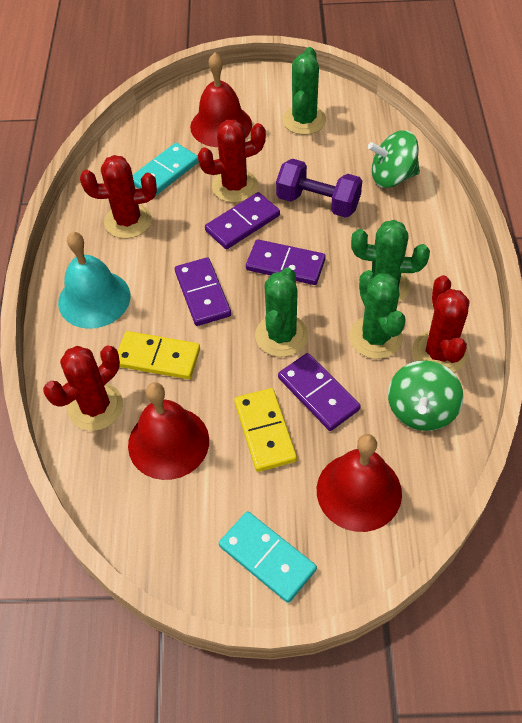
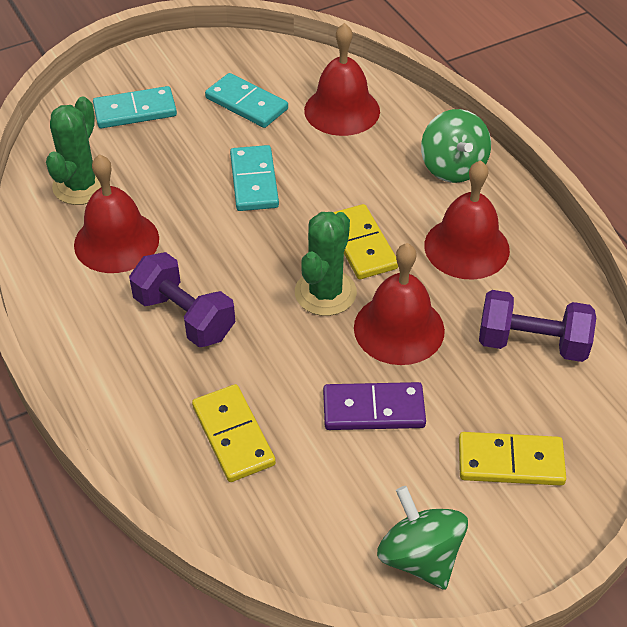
green cactus: [255,267,308,357] [283,47,326,135] [349,270,406,359] [351,220,430,303] = 4 -> [46,97,101,205] [295,212,357,316] = 2
purple domino: [175,257,231,326] [205,192,280,249] [246,239,326,285] [278,353,361,431] = 4 -> [323,382,426,430] = 1
purple dumbbell: [276,159,362,218] = 1 -> [129,252,235,347] [479,290,596,362] = 2
red bell: [128,382,209,480] [190,52,252,147] [317,434,402,532] = 3 -> [74,154,159,273] [304,23,380,136] [354,243,445,365] [424,160,510,280] = 4
red cactus: [43,345,123,431] [80,155,157,238] [198,120,266,203] [412,275,469,373] = 4 -> none = 0
turquoise bell: [58,232,130,329] = 1 -> none = 0
turquoise domino: [133,143,199,196] [219,511,317,603] = 2 -> [93,86,177,129] [205,73,288,128] [230,145,279,211] = 3
yellow domino: [118,331,200,379] [234,388,297,472] = 2 -> [192,384,276,482] [333,204,398,279] [459,432,567,486] = 3

